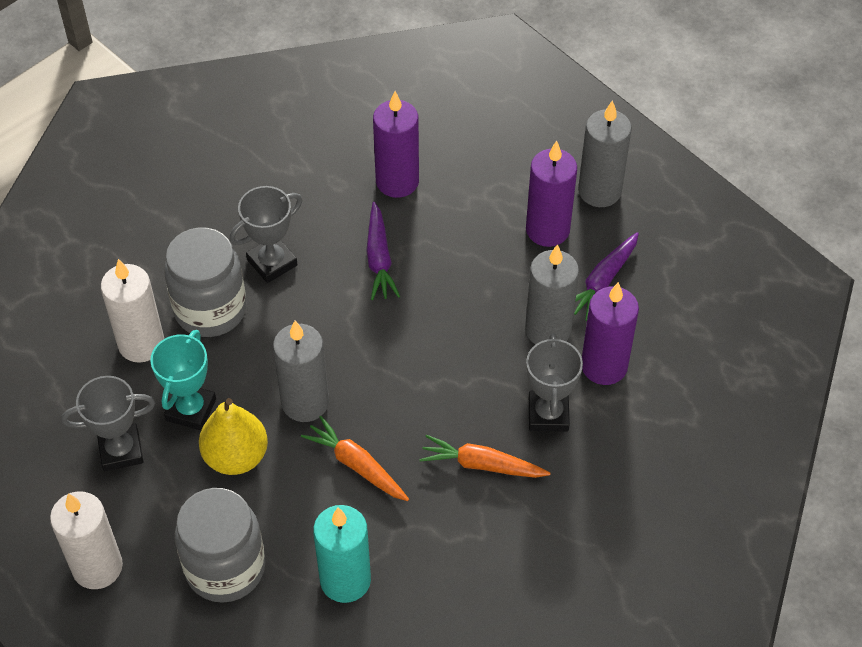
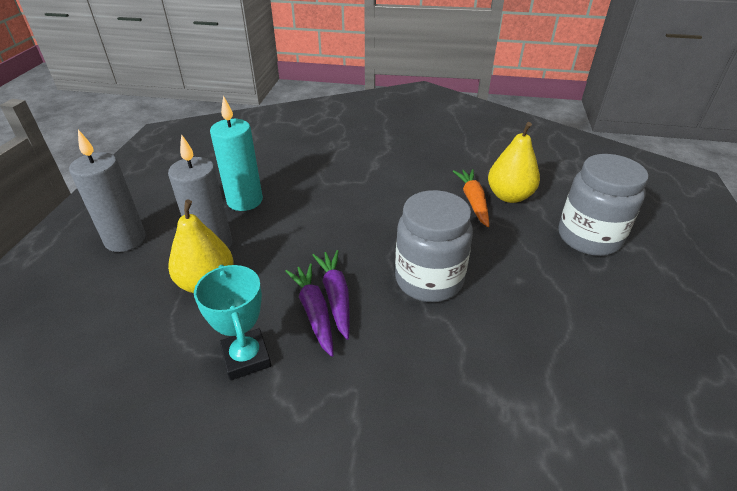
grey candle: [273,321,329,422] [525,244,579,345] [578,100,632,207] = 3 -> [69,130,146,252] [168,134,232,248] = 2
grey trophy: [61,376,155,471] [230,186,302,283] [526,333,583,432] = 3 -> none = 0
orange carrot: [301,416,409,501] [419,435,551,478] = 2 -> [453,169,489,227] = 1
purple candle: [373,91,419,198] [526,141,577,247] [582,282,639,385] = 3 -> none = 0
white candle: [50,491,123,589] [101,259,164,363] = 2 -> none = 0
yellow pear: [199,398,268,475] = 1 -> [168,199,233,293] [488,122,540,203] = 2

